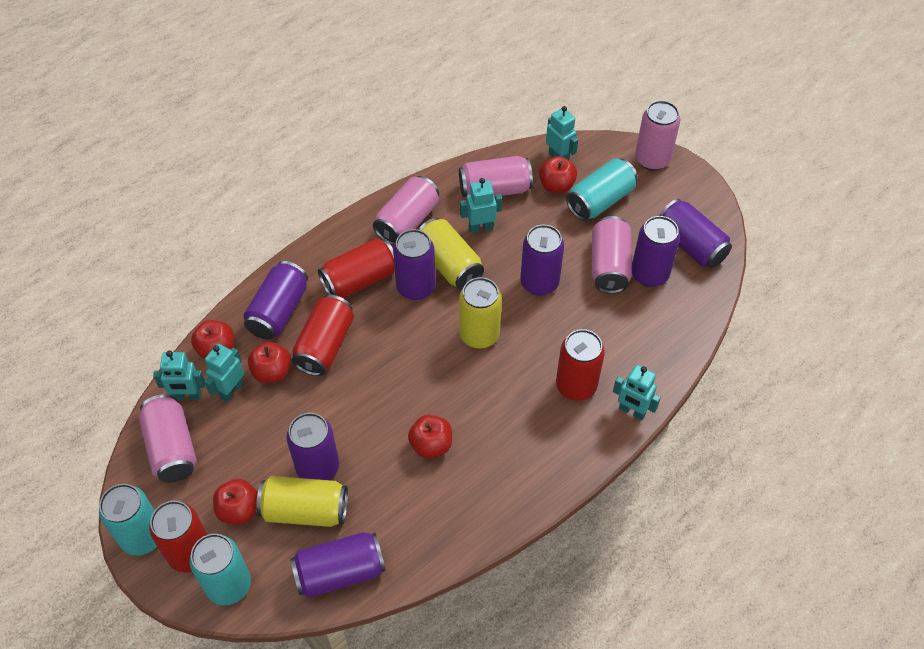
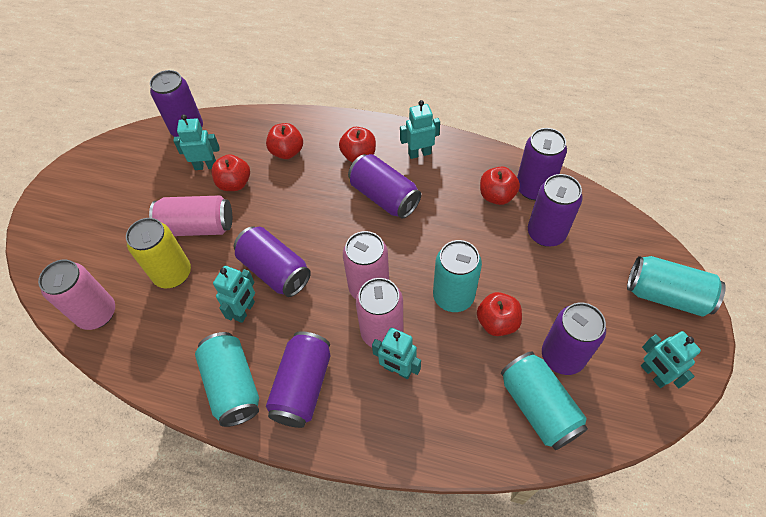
pink can: [139,394,197,483] [373,176,439,245] [459,156,533,197] [592,216,632,294] [635,100,680,171] = 5 -> [38,260,115,330] [149,195,232,236] [343,231,389,299] [356,278,403,347] = 4
red can: [149,501,208,573] [292,295,354,376] [318,238,395,298] [556,329,605,401] = 4 -> none = 0
turquoise can: [99,484,157,556] [189,534,251,605] [566,158,638,221] = 3 -> [195,332,259,427] [433,240,482,312] [501,352,588,450] [627,256,726,317] = 4
yellow can: [257,476,348,527] [419,218,484,290] [459,277,502,349] = 3 -> [126,218,191,288] = 1

